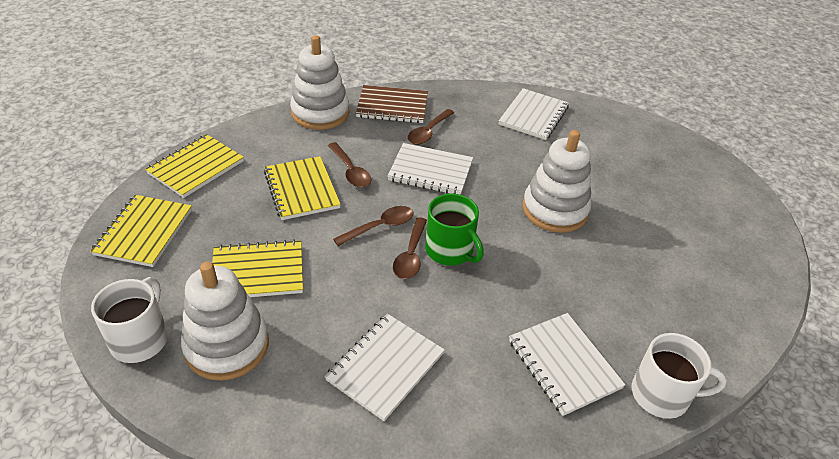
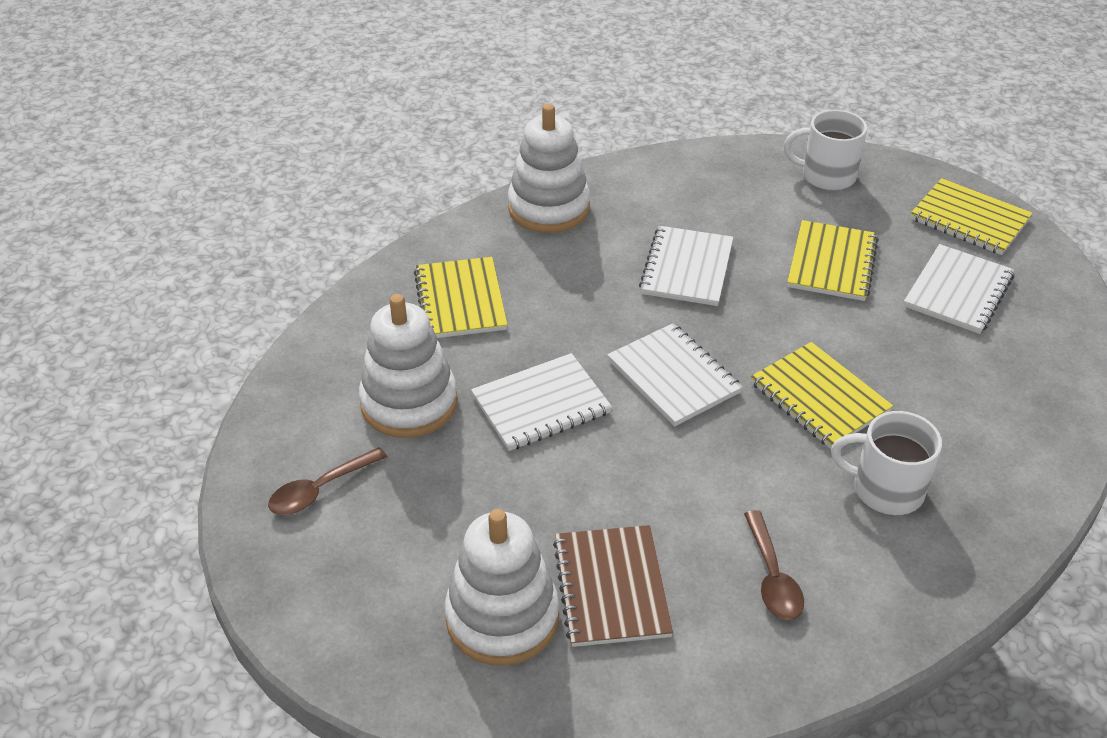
brown spoon: [328,142,371,188] [333,206,414,246] [393,217,427,279] [408,109,455,145] = 4 -> [268,447,387,515] [744,510,804,620] = 2
green mug: [425,193,484,266] = 1 -> none = 0

